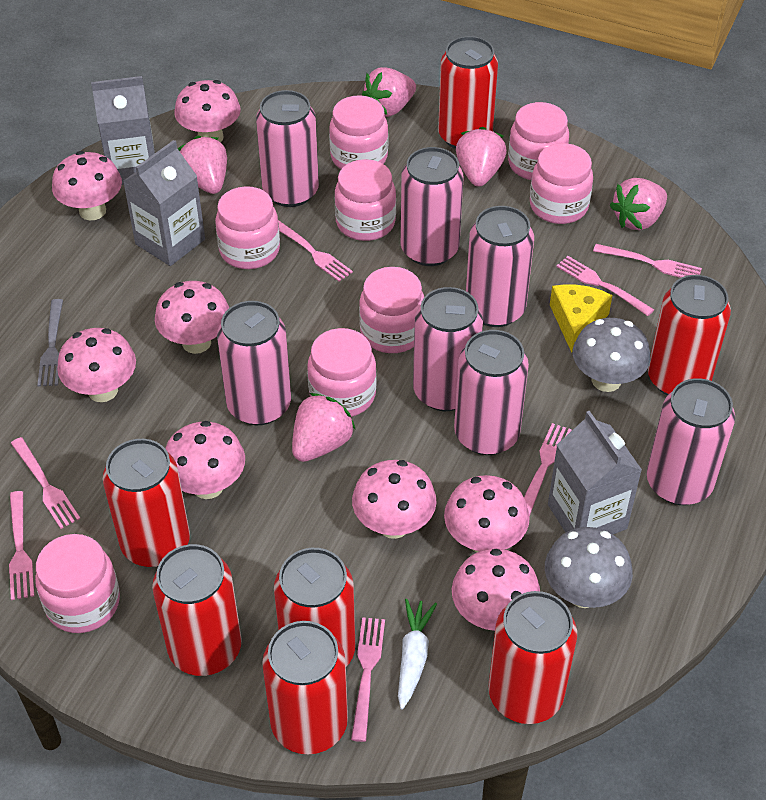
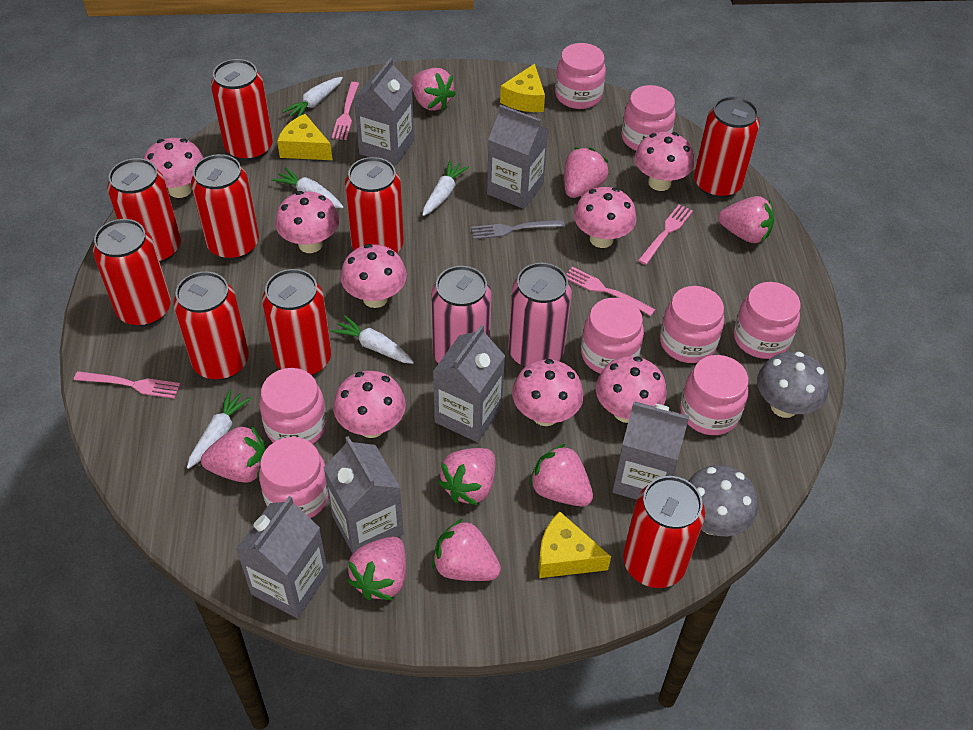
grey carton: [91,76,155,185] [123,140,205,266] [548,411,642,534] = 3 -> [236,496,328,618] [323,436,403,554] [354,58,414,166] [433,325,505,442] [487,105,548,209] [612,402,689,500] = 6
pink can: [217,301,291,425] [256,90,319,207] [401,147,463,266] [413,287,483,411] [454,330,529,455] [466,206,534,327] [647,378,735,505] = 7 -> [431,266,492,364] [508,263,572,367] = 2
pink fork: [9,491,34,600] [11,437,80,529] [278,220,353,282] [351,617,385,742] [524,423,572,517] [556,256,654,316] [593,244,702,278] = 7 -> [74,371,180,399] [332,82,359,140] [566,267,656,316] [638,205,693,265] = 4
pink strawberry: [178,136,227,194] [292,393,356,462] [362,67,416,117] [456,127,507,187] [610,178,667,230] = 5 -> [201,425,265,483] [347,537,406,600] [412,68,456,111] [432,519,501,581] [438,448,495,505] [529,444,593,506] [564,147,609,198] [718,196,774,243] = 8
red can: [103,439,190,567] [152,544,242,676] [262,621,348,755] [274,548,355,667] [438,36,498,149] [488,591,577,724] [648,275,731,396] = 7 -> [93,219,171,327] [107,158,181,263] [173,271,249,380] [191,154,259,260] [211,59,273,161] [262,269,331,375] [345,157,404,253] [623,476,705,588] [694,96,760,198] = 9
white carrot: [398,599,437,710] = 1 -> [187,389,252,469] [272,167,343,208] [282,77,343,117] [331,315,414,364] [422,160,469,216] = 5
yellow cheese: [550,284,612,353] = 1 -> [277,114,332,160] [500,63,545,112] [538,511,611,578] = 3

